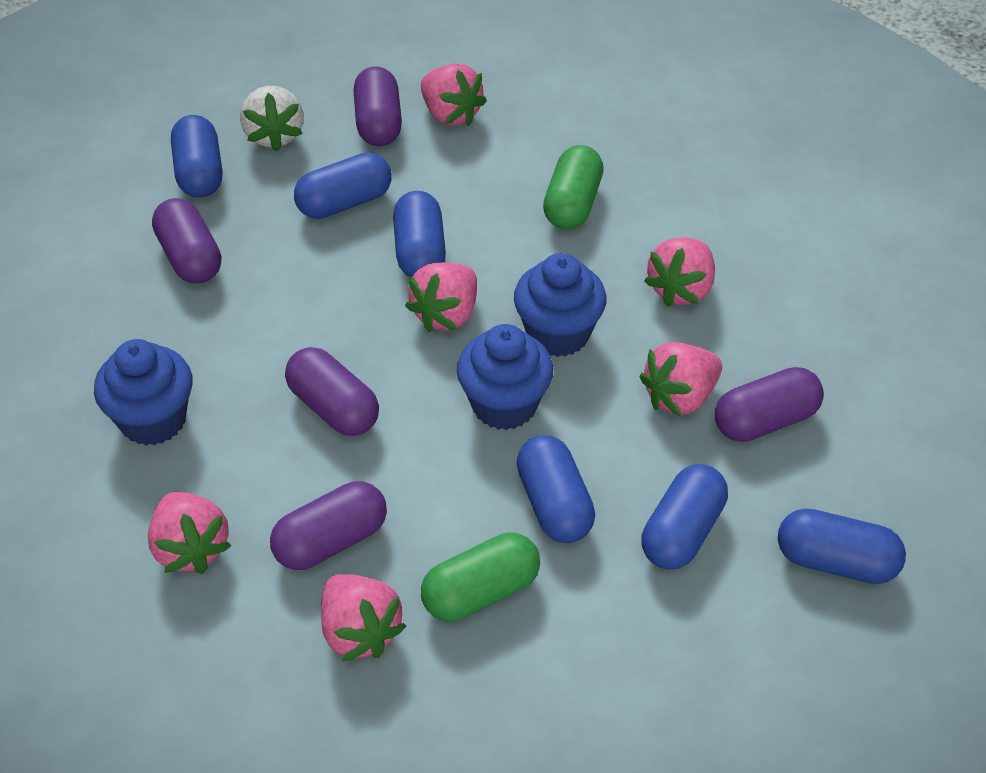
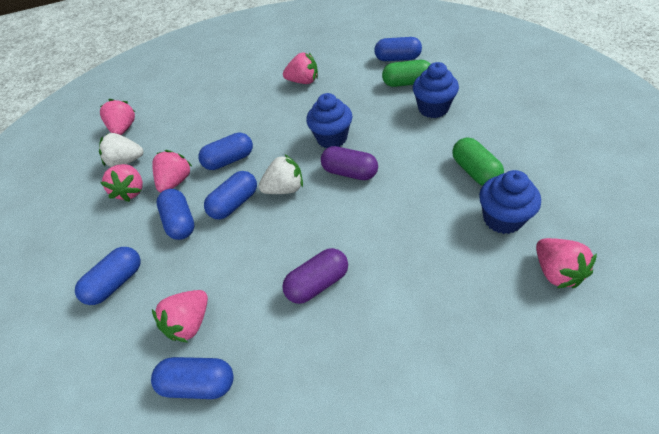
purple capsule: [152,198,221,284] [270,481,387,570] [285,347,379,436] [354,66,402,146] [715,367,824,442] = 5 -> [282,248,348,304] [321,146,378,180] = 2
white strawberry: [240,86,304,152] = 1 -> [99,133,143,167] [259,154,303,194] = 2

